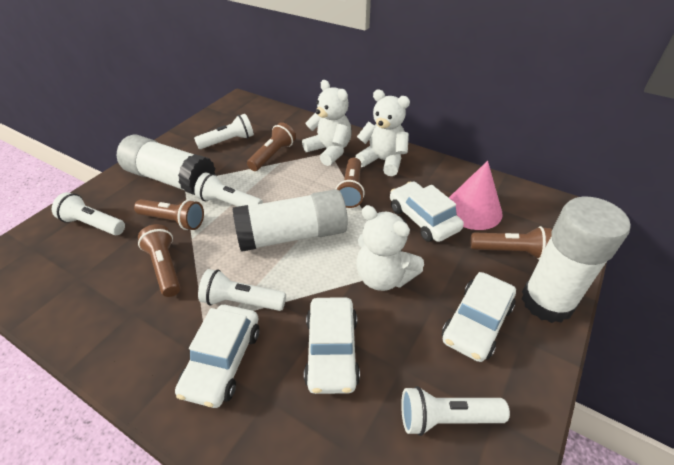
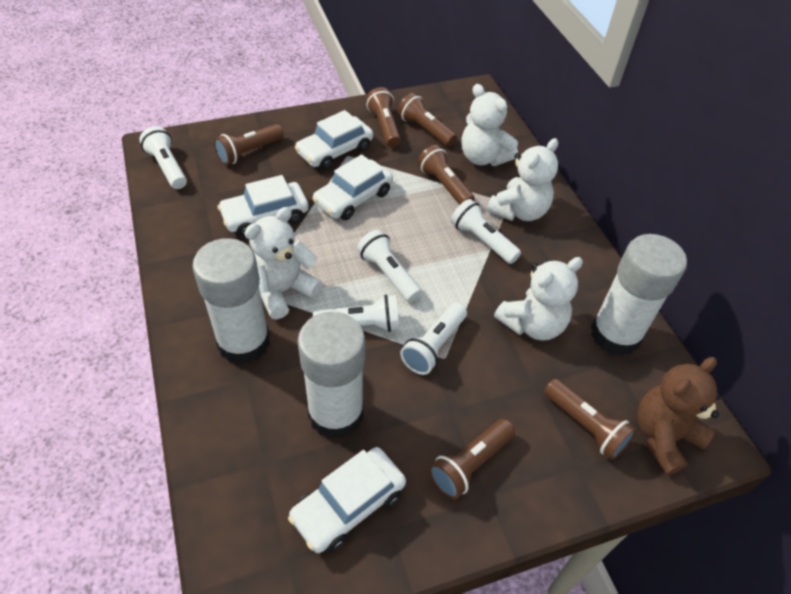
brown flashlight: [134,199,204,230] [138,224,181,297] [247,122,296,171] [336,157,365,208] [471,226,552,260] = 5 -> [214,124,283,165] [366,87,401,147] [398,93,457,147] [418,145,475,205] [429,419,515,499] [544,379,637,460] = 6
brown teddy bear: none = 0 -> [637,357,720,475] = 1
pink cone: [449,161,503,230] = 1 -> none = 0
white teddy bear: [302,80,352,166] [355,89,410,176] [356,205,424,291] = 3 -> [244,207,323,319] [461,84,518,166] [487,138,559,221] [494,257,583,341] = 4

